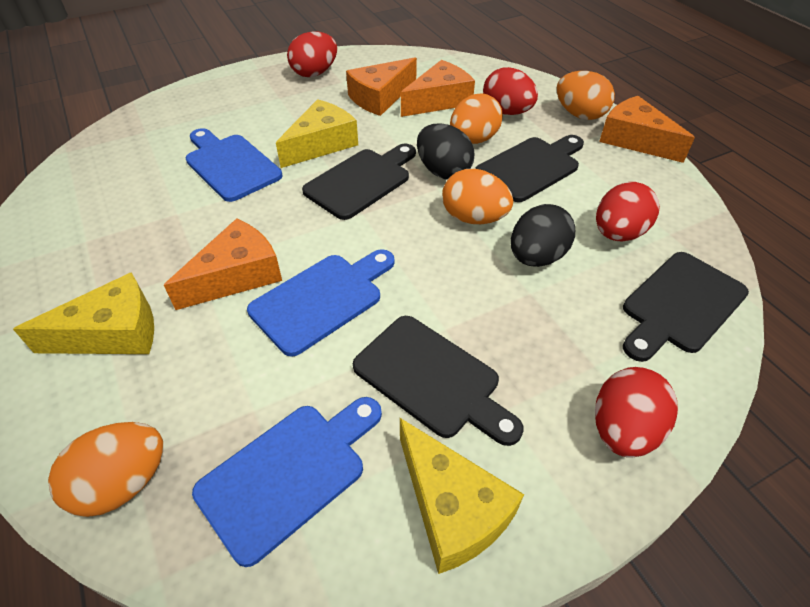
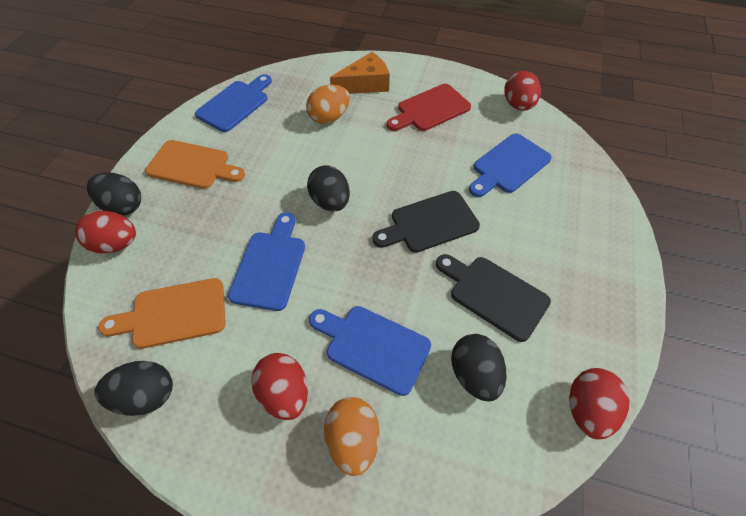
black cutting board: [302,143,416,220] [353,316,523,446] [475,135,584,202] [623,252,749,362] = 4 -> [372,191,480,253] [436,254,551,342] = 2
black egg: [417,124,474,179] [511,204,575,267] = 2 -> [87,172,141,216] [95,361,173,416] [307,165,350,212] [451,334,507,402] = 4
blue cutting board: [185,128,282,202] [192,397,382,567] [247,249,395,357] = 3 -> [195,74,272,132] [228,212,305,311] [309,306,431,396] [469,133,552,197] = 4
orange cheese: [164,218,282,310] [346,57,417,116] [401,60,475,117] [599,96,695,163] = 4 -> [330,52,390,94] = 1
orange cutting board: none = 0 -> [98,278,226,349] [145,140,245,189] = 2
orange egg: [48,422,163,517] [442,168,513,224] [450,93,503,144] [557,71,615,120] = 4 -> [306,85,350,124] [324,397,379,476] = 2
red cutting board: none = 0 -> [387,84,471,131] = 1
yellow cheese: [13,272,154,354] [276,99,358,168] [400,418,524,574] = 3 -> none = 0

